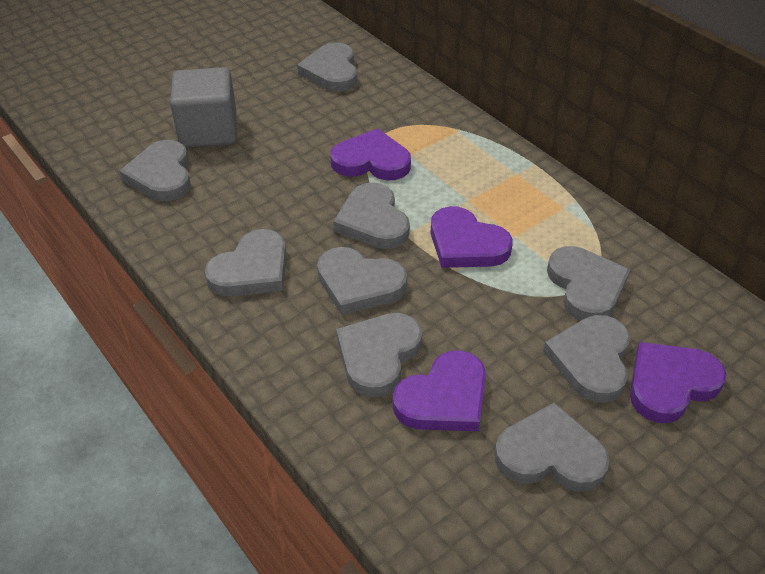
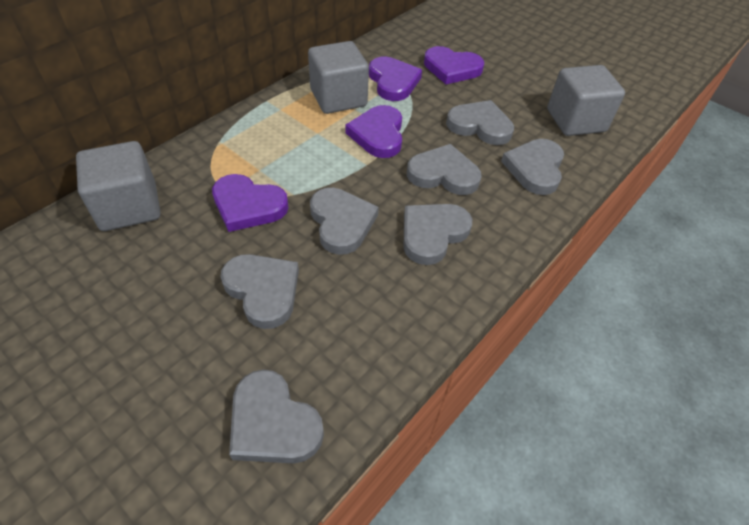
grey cube: [170,67,237,148] = 1 -> [76,141,161,231] [308,41,369,114] [547,65,625,136] = 3
grey heart: [119,140,191,201] [205,229,286,296] [297,42,357,92] [317,247,407,315] [333,182,410,249] [336,313,422,397] [494,402,610,492] [543,315,630,403] [547,246,630,321] = 9 -> [220,254,299,329] [229,369,324,463] [310,188,379,255] [404,204,472,265] [407,144,482,195] [446,100,514,145] [501,139,564,195] = 7

